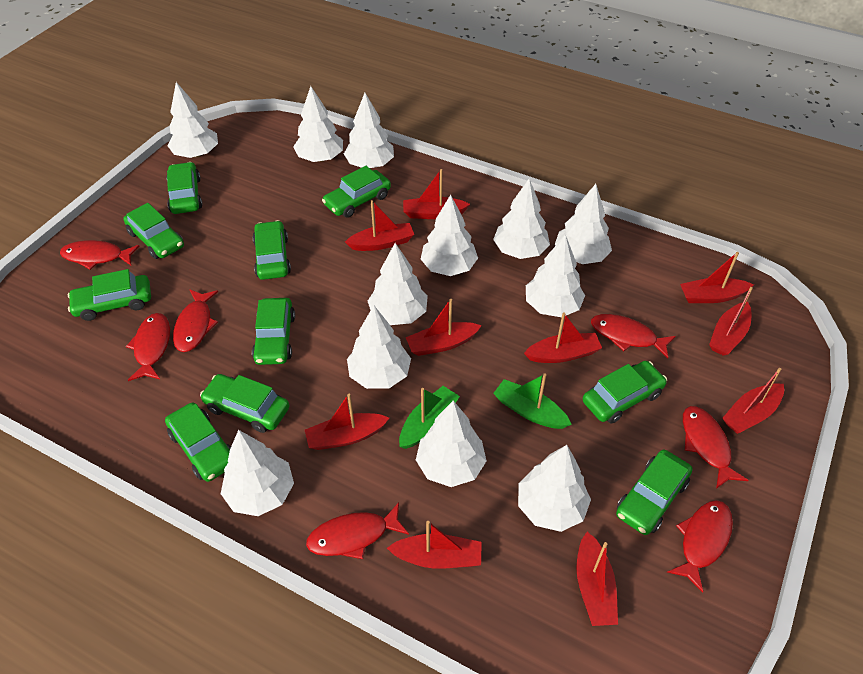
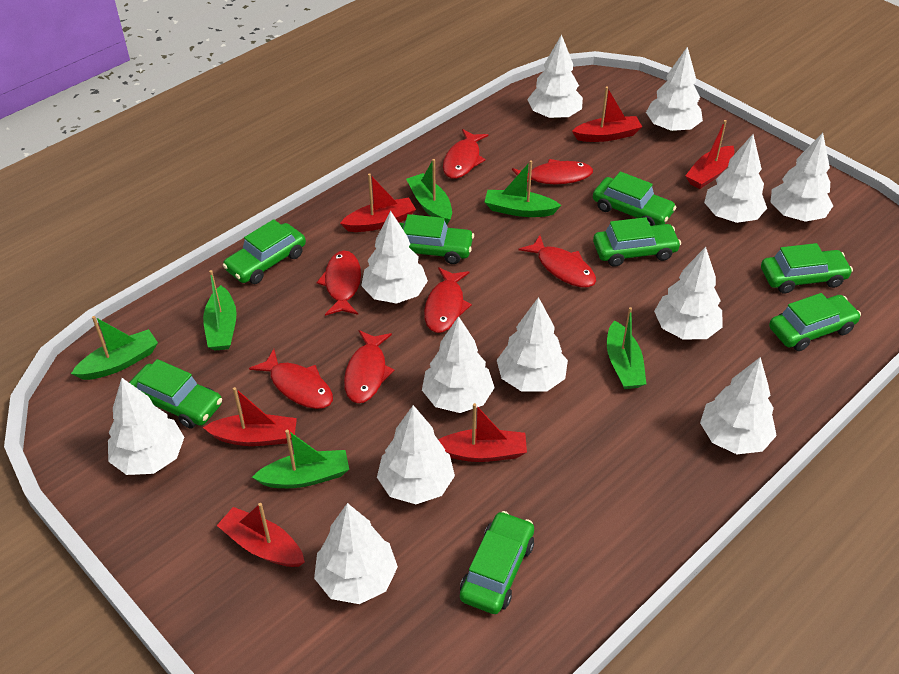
green boat: [399,386,460,449] [493,373,572,429] = 2 -> [71,316,158,380] [203,270,237,350] [252,430,349,488] [406,159,452,224] [485,160,562,217] [607,307,646,389] = 6
green car: [68,269,151,321] [123,203,184,259] [165,402,231,482] [166,162,203,214] [200,374,289,433] [252,220,291,280] [252,298,295,365] [322,166,391,218] [583,361,667,424] [616,450,692,535] = 10 -> [129,359,222,429] [223,219,306,284] [399,214,474,264] [460,511,534,614] [593,171,677,226] [593,217,681,267] [761,243,853,293] [769,293,861,351] = 8
red boat: [305,393,389,450] [345,200,414,251] [387,521,482,569] [403,169,470,219] [406,299,482,356] [524,312,602,363] [576,532,618,626] [680,252,754,303] [709,287,753,356] [722,368,784,434] = 10 -> [203,387,297,446] [217,503,305,567] [340,173,416,232] [438,403,527,462] [572,87,642,142] [685,120,735,189] = 6

